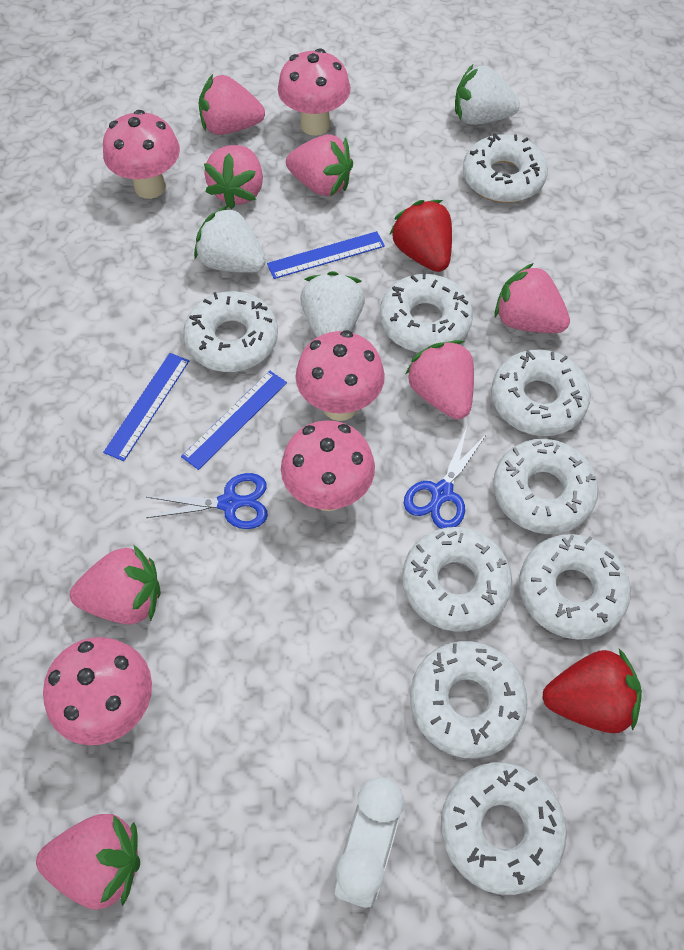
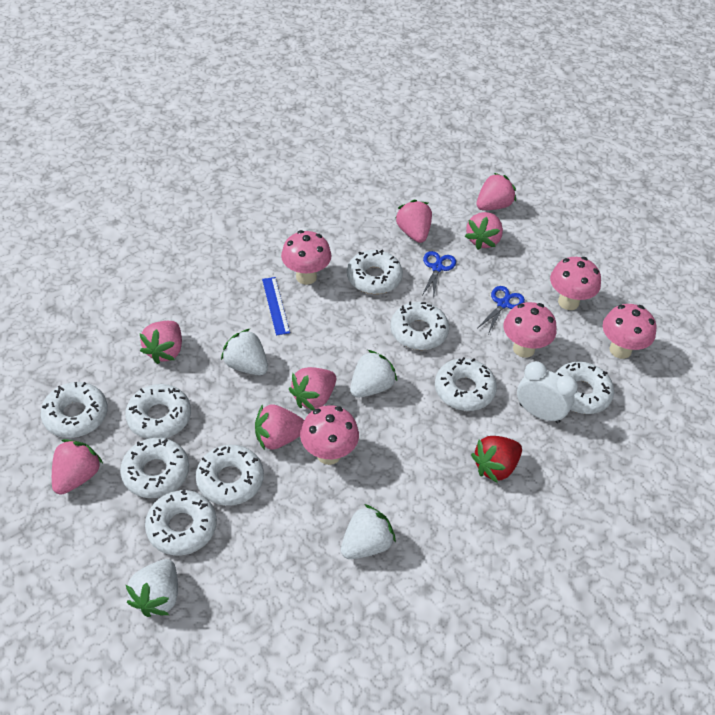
blue ruler: [103,353,189,461] [181,371,287,470] [267,231,385,279] = 3 -> [262,277,290,335] = 1
red strawberry: [389,200,452,272] [542,649,642,733] = 2 -> [471,436,522,483] = 1
white strawberry: [194,205,266,273] [300,271,365,337] [455,65,520,125] = 3 -> [126,559,178,617] [221,329,268,376] [341,504,396,559] [350,350,397,398] = 4

